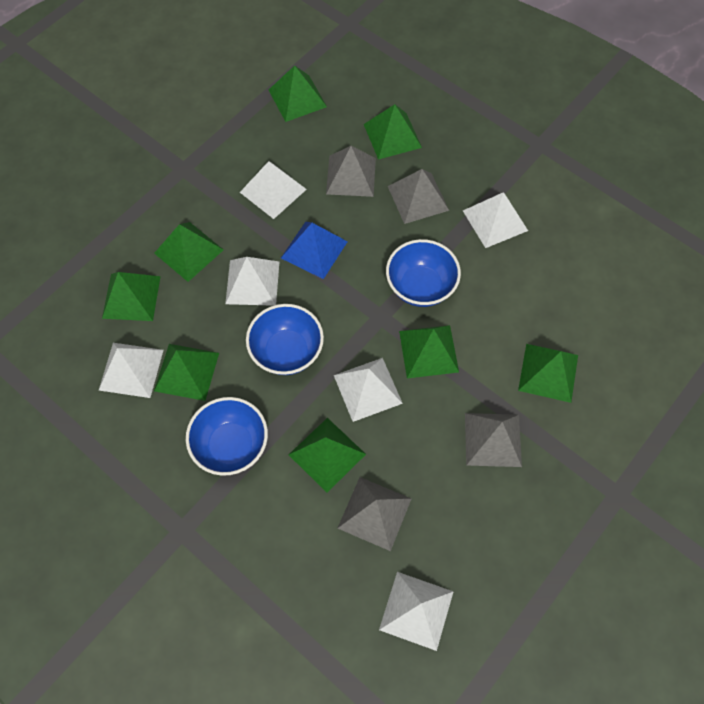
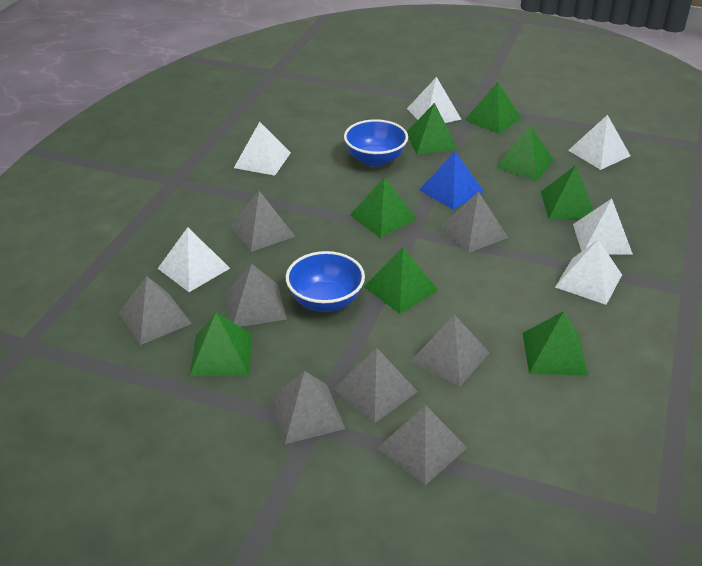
blue bowl: [186,397,268,476] [246,304,324,375] [386,239,461,307] = 3 -> [286,251,365,312] [344,119,408,167] = 2
grey pyramid: [326,146,376,197] [338,477,411,551] [388,169,449,224] [465,413,522,467] = 4 -> [119,276,192,345] [225,264,287,327] [230,191,296,252] [269,371,345,444] [333,348,418,423] [377,405,467,485] [410,314,489,387] [440,192,508,253] = 8

